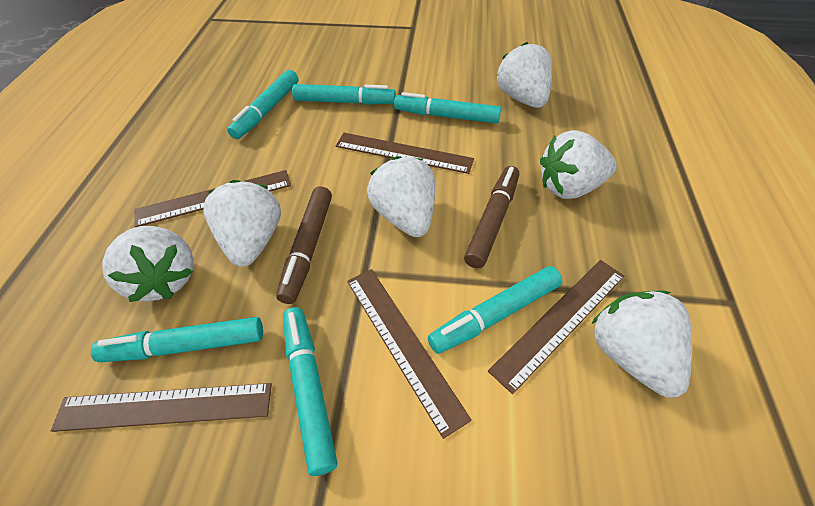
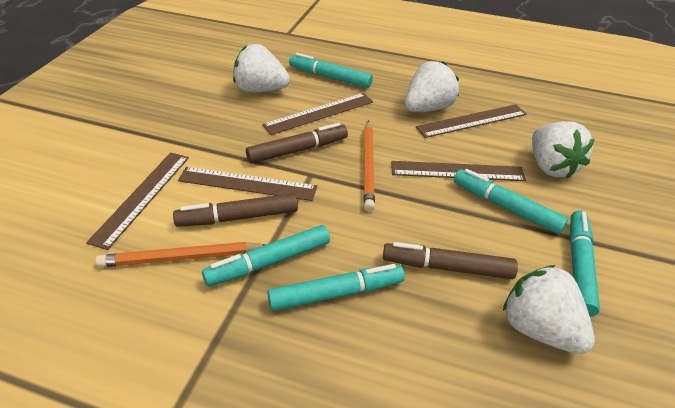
brown marker: [276,186,332,304] [464,166,519,268] = 2 -> [173,193,298,227] [246,123,348,163] [383,242,518,279] = 3
orange pencil: none = 0 -> [95,242,265,267] [364,120,375,211] = 2
turquoise marker: [91,317,263,362] [227,70,299,139] [283,307,337,476] [292,84,396,105] [394,92,501,124] [428,266,562,354] = 6 -> [202,225,330,286] [267,264,405,311] [289,53,373,88] [454,169,568,234] [570,210,600,317] = 5
white strawberry: [102,226,194,302] [203,180,281,267] [367,156,435,237] [496,42,552,108] [540,130,617,199] [591,291,692,398] = 6 -> [233,44,290,93] [405,61,459,112] [503,265,595,354] [532,121,595,179] = 4

